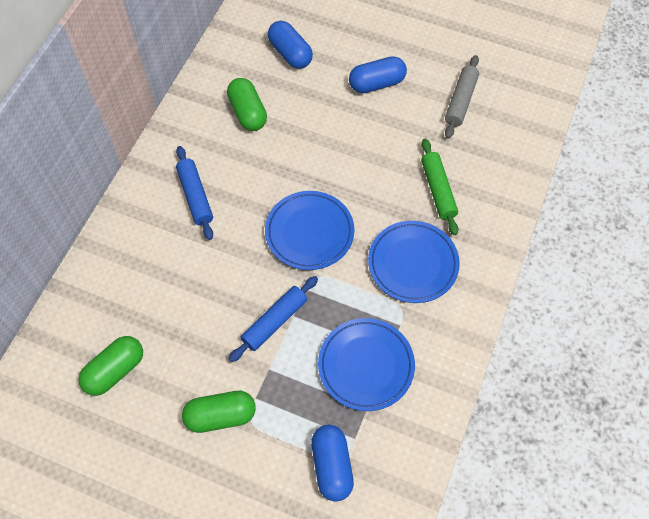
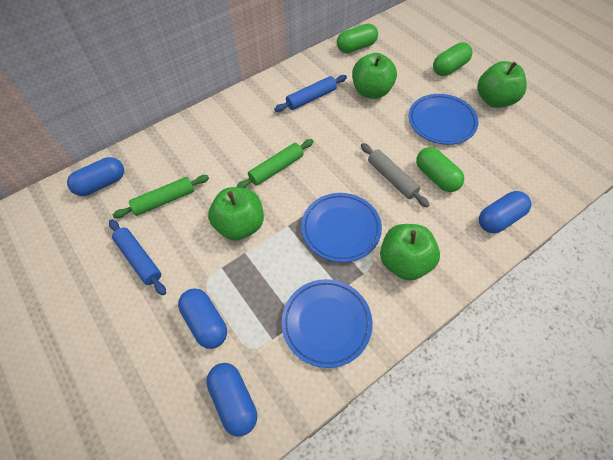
blue capsule: [268,21,313,69] [311,425,354,502] [349,56,407,93] = 3 -> [67,157,124,196] [178,288,227,349] [206,363,257,437] [479,191,531,233] = 4
green apple: none = 0 -> [208,187,264,241] [352,53,397,99] [380,224,440,281] [477,61,527,108] = 4
green rolling pin: [421,139,458,235] = 1 -> [113,175,209,218] [236,139,314,188] = 2

